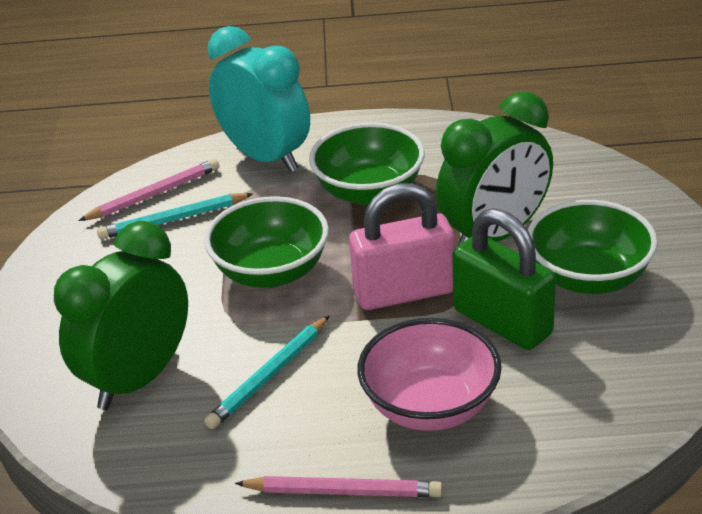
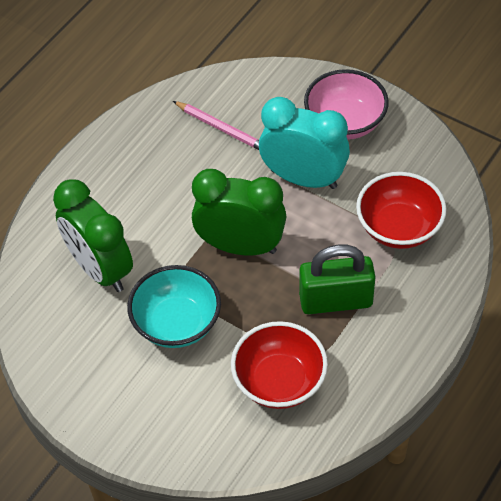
green bowl: [204,196,329,288] [309,122,425,205] [528,200,658,294] = 3 -> none = 0
pink padlock: [349,183,455,310] = 1 -> none = 0
pink pencil: [78,159,219,221] [235,476,442,497] = 2 -> [173,101,259,150] = 1
red bowl: none = 0 -> [231,321,328,409] [356,172,447,249] = 2
turquoise bowl: none = 0 -> [127,265,221,348] = 1
turquoise pencil: [97,193,253,239] [204,316,329,429] = 2 -> none = 0

